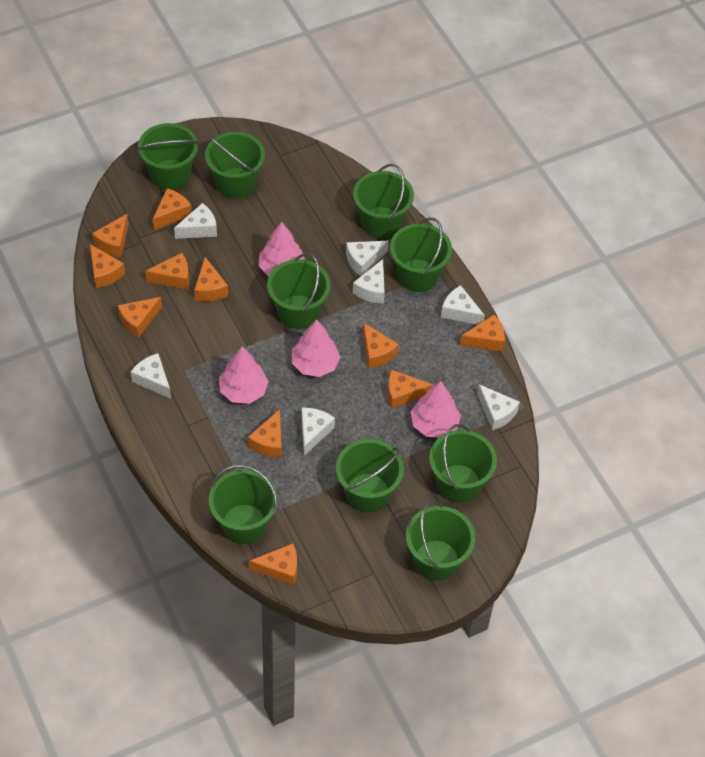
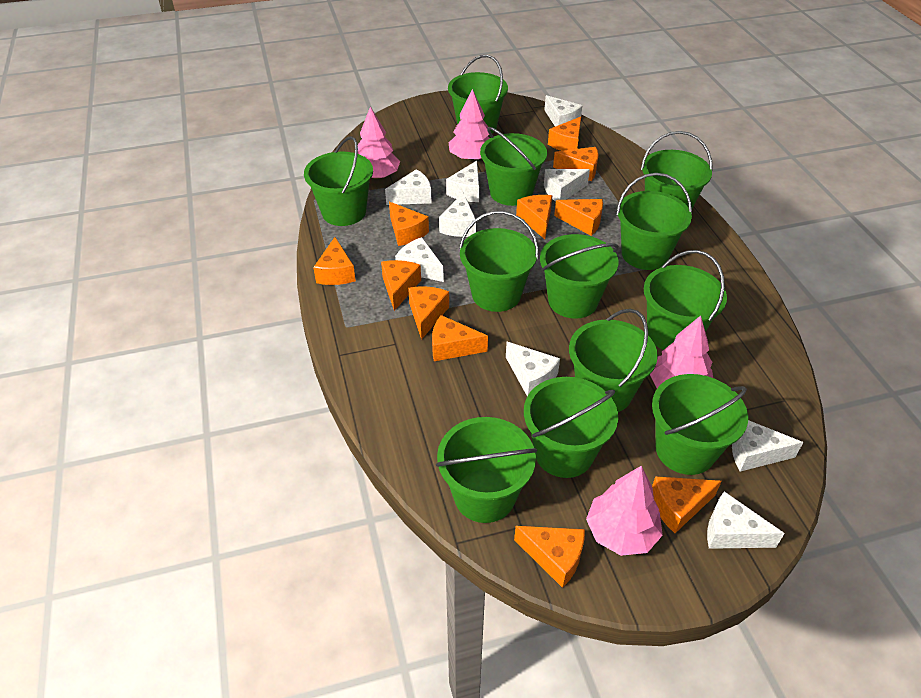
green bucket: [137,123,199,190] [205,132,265,199] [209,465,278,544] [267,253,331,329] [336,439,404,513] [353,164,414,238] [390,218,452,292] [406,501,476,581] [429,424,497,503] = 9 -> [304,136,373,226] [436,417,537,523] [448,55,508,136] [459,211,538,312] [480,127,547,206] [524,377,618,478] [540,234,619,319] [569,309,658,412] [616,173,692,270] [641,131,713,208] [644,250,727,350] [652,374,748,475] = 12
white cheese: [131,353,171,399] [174,203,217,239] [301,408,335,456] [346,241,389,276] [353,259,385,304] [441,285,485,325] [477,384,520,430] = 7 -> [385,169,432,205] [395,237,444,282] [439,192,476,237] [446,161,479,202] [506,342,560,396] [544,95,583,126] [544,169,590,201] [707,491,785,549] [732,420,803,472] = 9

